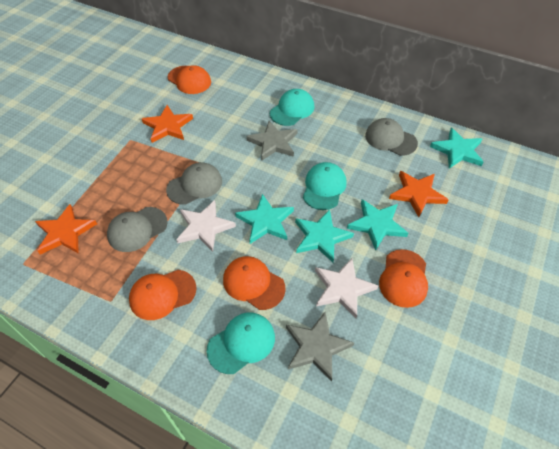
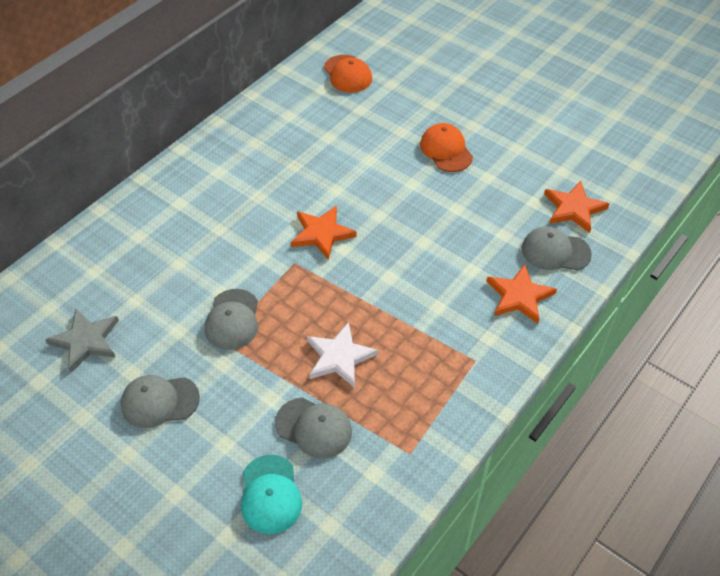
grey cap: [107,207,168,252] [166,162,222,205] [365,118,418,156] = 3 -> [120,375,200,428] [205,289,258,350] [275,398,352,459] [522,226,592,270] = 4
grey star: [246,121,297,161] [286,311,354,382] = 2 -> [45,309,119,373] = 1
orange cap: [129,270,197,320] [168,65,211,94] [223,256,286,310] [379,249,428,308] = 4 -> [324,55,372,93] [420,123,473,172] = 2
turquoise cap: [206,312,275,374] [270,89,314,126] [303,162,347,210] = 3 -> [241,455,302,534] = 1
turquoise star: [235,194,294,244] [295,210,354,262] [347,199,408,251] [430,128,483,168] = 4 -> none = 0
white star: [176,200,236,252] [315,258,378,318] = 2 -> [307,322,378,388] = 1

